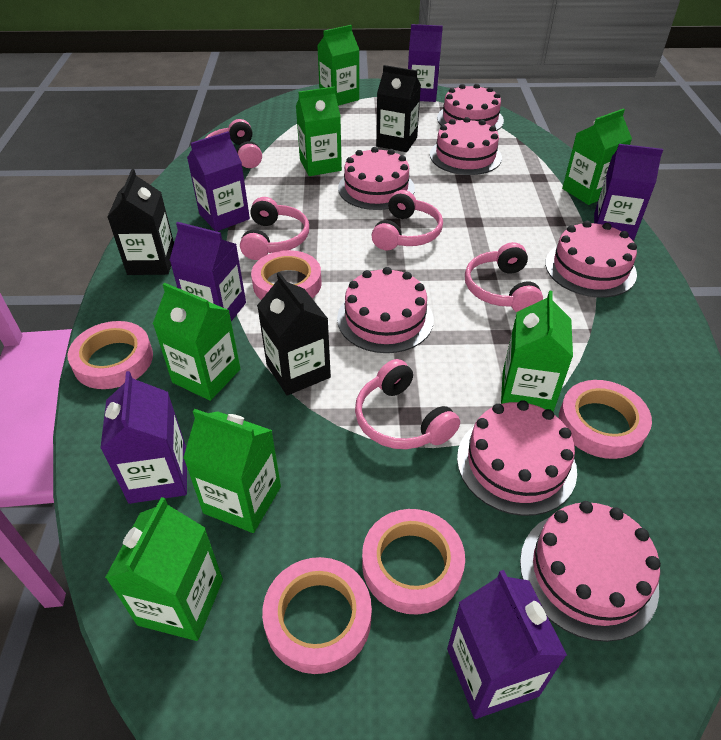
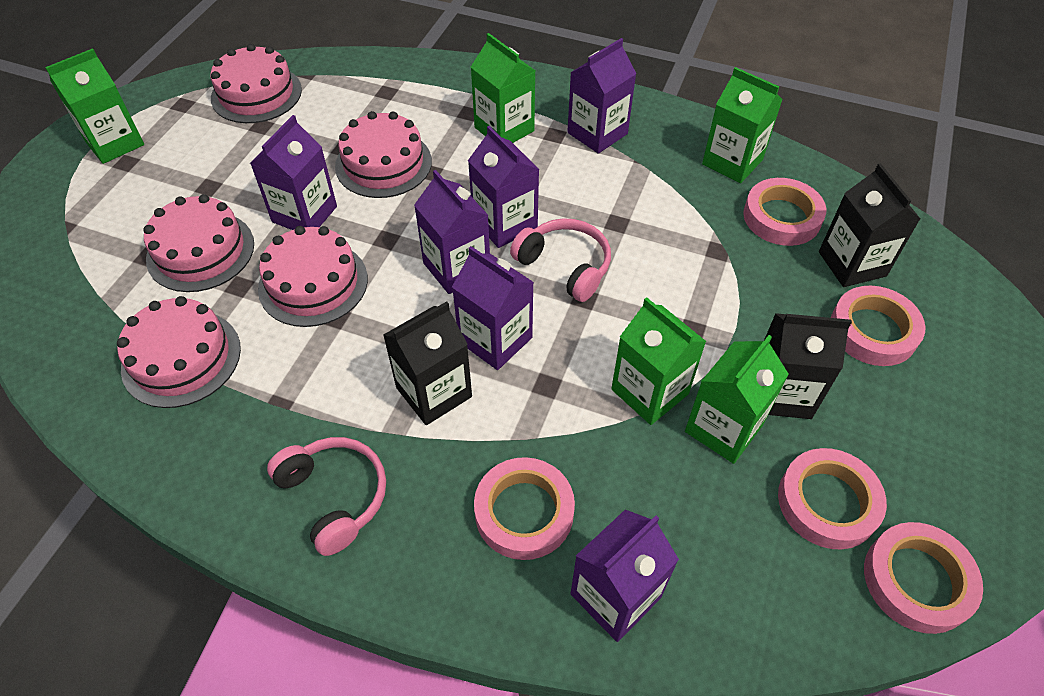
green carton: [105,497,223,641] [153,283,241,401] [183,409,281,533] [296,87,342,176] [317,25,359,106] [501,291,573,412] [562,109,632,205] = 7 -> [45,48,144,164] [471,33,535,143] [611,297,707,425] [685,335,789,464] [702,67,783,183] = 5
pink cake: [337,267,434,353] [338,147,415,210] [430,117,502,175] [437,84,504,131] [457,400,577,516] [520,501,661,642] [545,221,637,298] = 7 -> [117,296,241,408] [143,194,254,292] [211,44,302,123] [258,226,368,327] [335,111,432,198] = 5
pink headphones: [205,119,262,168] [240,197,309,260] [355,359,460,449] [371,190,443,251] [465,242,543,312] = 5 -> [267,437,386,556] [510,218,611,302] = 2

